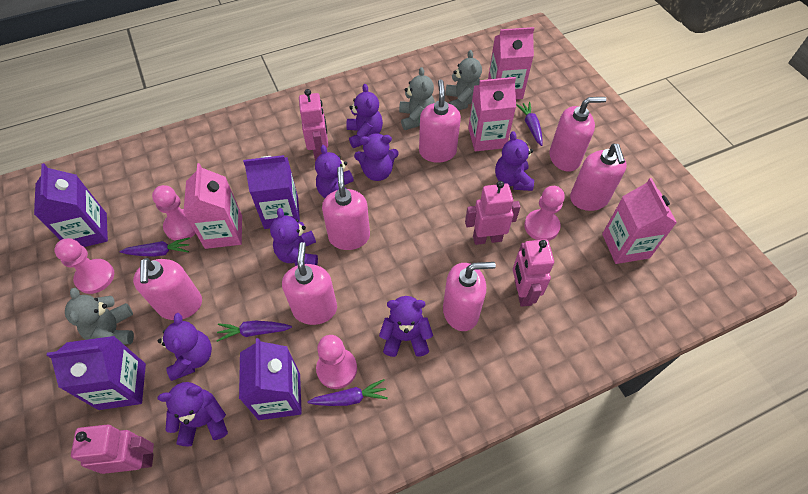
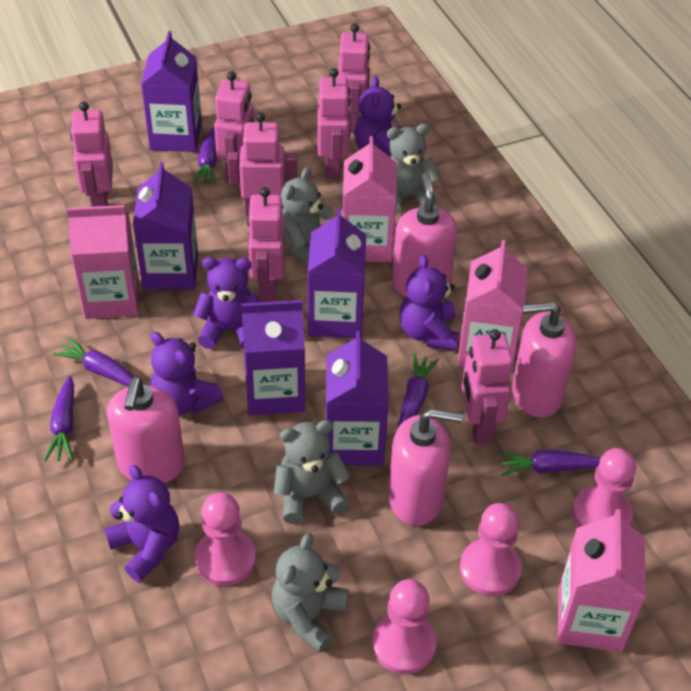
grey teddy bear: [65,288,134,344] [399,67,435,130] [445,50,482,111] = 3 -> [272,533,349,652] [274,420,351,524] [281,167,333,266] [387,124,440,214] = 4
pink robot: [71,425,154,474] [299,89,328,161] [465,181,520,245] [513,239,554,307] = 4 -> [70,101,113,207] [214,71,254,181] [227,112,297,216] [247,187,285,301] [317,68,351,179] [338,23,370,133] [461,329,513,444] = 7
pink soap dispenser: [133,258,202,320] [282,242,337,325] [322,167,370,250] [419,79,461,163] [443,262,496,331] [550,97,606,172] [570,144,627,211] = 7 -> [107,377,185,483] [388,409,463,526] [392,173,458,297] [512,301,576,418] = 4
purple carrot: [120,237,190,257] [216,321,292,342] [307,379,388,406] [516,102,543,146] = 4 -> [44,376,74,461] [53,337,134,387] [193,127,216,185] [398,353,439,426] [498,450,601,476] = 5
purple carton: [34,163,108,247] [47,336,146,410] [239,338,302,420] [243,155,300,229] = 4 -> [133,162,198,290] [141,31,202,152] [241,300,305,415] [308,208,366,338] [325,331,389,466] = 5
purple teddy bear: [158,313,212,381] [158,382,228,446] [270,208,318,266] [315,145,354,198] [346,84,383,148] [354,133,399,181] [379,296,433,357] [495,131,534,191] = 8 -> [105,465,179,582] [151,332,223,415] [193,257,260,349] [354,76,403,157] [400,255,459,351] = 5

